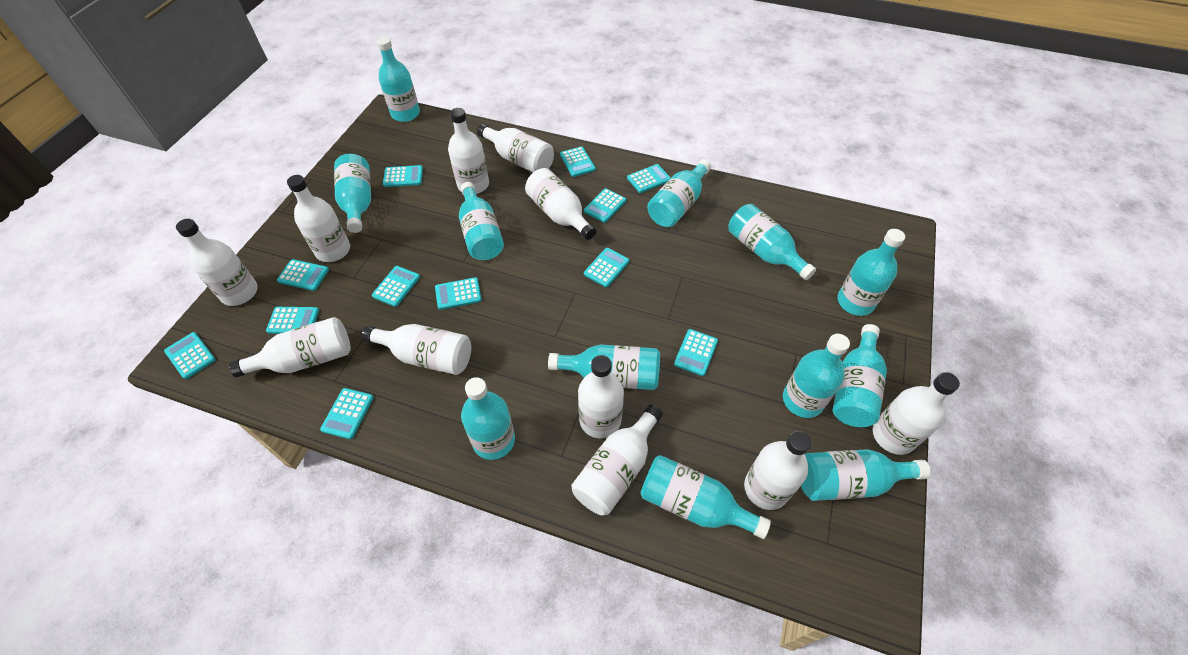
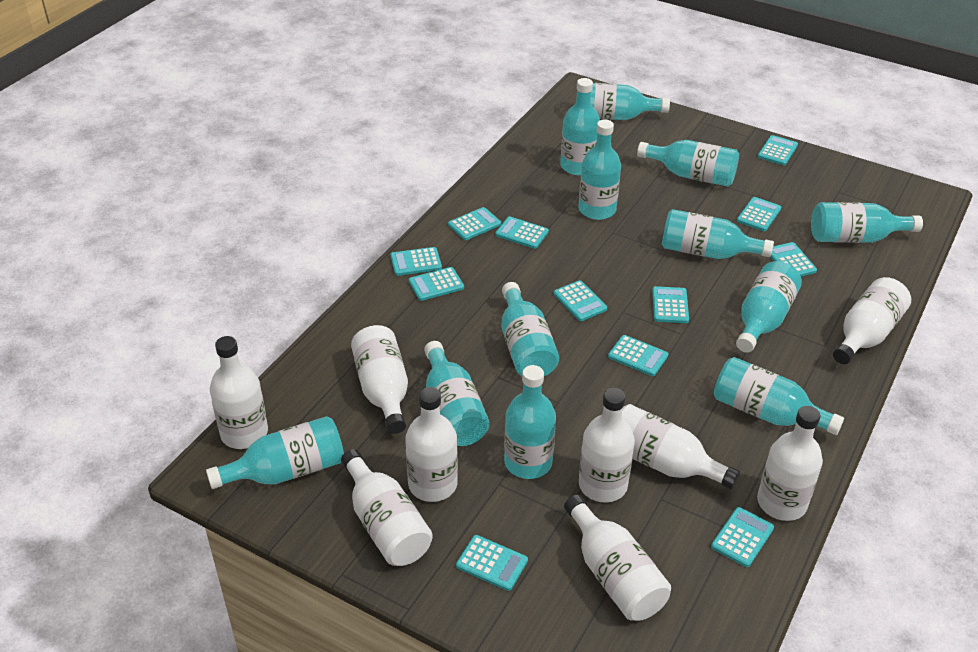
white bottle: [176,219,258,306] [229,317,351,378] [287,175,350,262] [361,324,471,375] [448,108,489,194] [477,124,554,172] [525,168,596,240] [571,404,663,515] [578,355,624,438] [744,431,811,510] [873,372,960,455] = 11 -> [210,336,268,449] [341,449,433,566] [351,325,408,434] [405,387,458,502] [564,495,671,621] [579,388,635,503] [622,404,740,489] [757,406,823,521] [833,277,911,364] = 9

